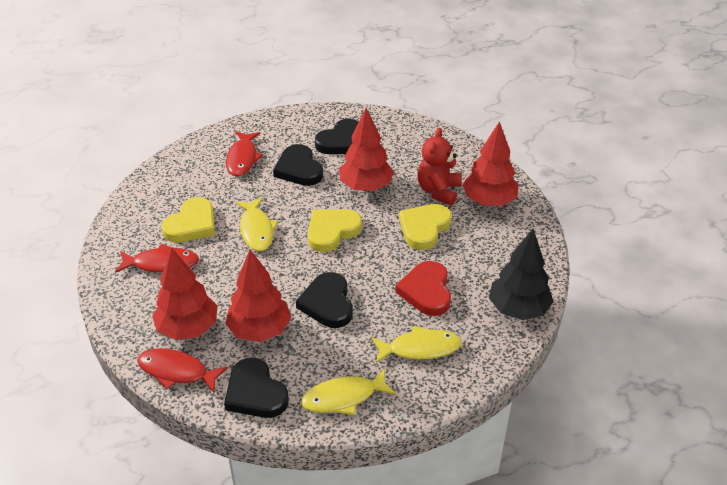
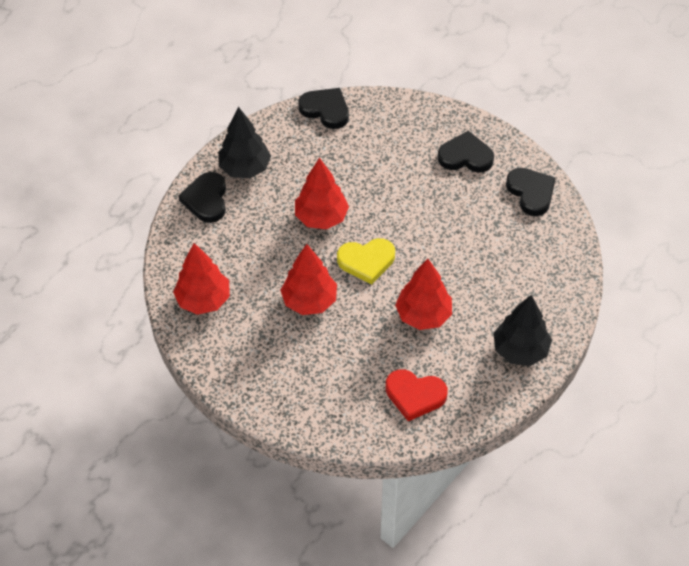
black tree: [489,229,554,320] = 1 -> [218,107,271,178] [493,295,552,366] = 2
red fish: [115,244,199,273] [137,348,228,393] [226,131,263,177] = 3 -> none = 0
red teddy bear: [417,128,462,205] = 1 -> none = 0
yellow fish: [236,198,278,251] [301,368,396,415] [371,326,462,363] = 3 -> none = 0
yellow heart: [162,197,215,243] [307,209,362,252] [399,204,452,250] = 3 -> [337,238,395,285] = 1

